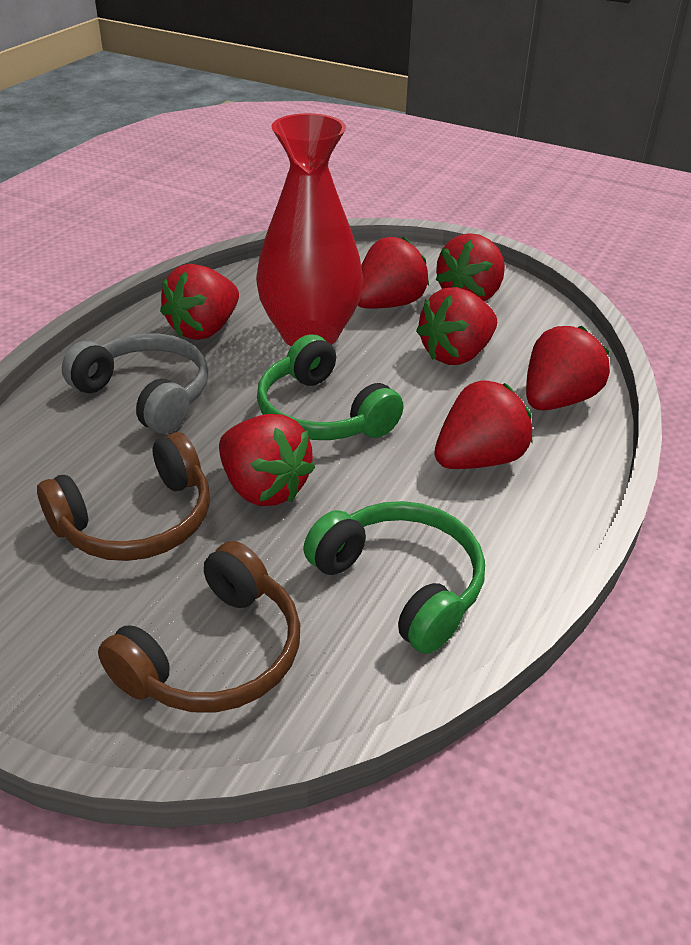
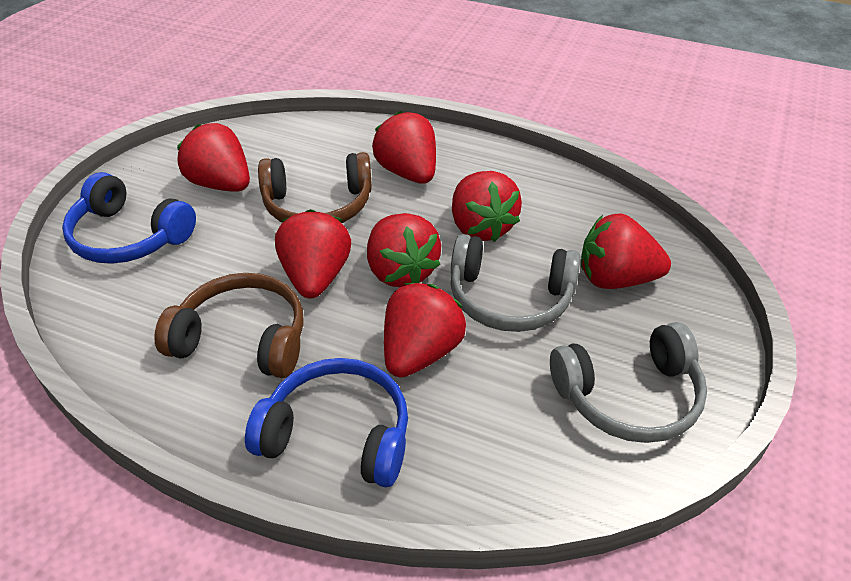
blue headphones: none = 0 -> [62,172,196,264] [245,358,408,488] = 2
green headphones: [257,334,403,440] [303,501,485,654] = 2 -> none = 0
grey headphones: [62,333,208,434] = 1 -> [451,234,581,332] [550,322,707,443] = 2
red vase: [256,113,363,346] = 1 -> none = 0

